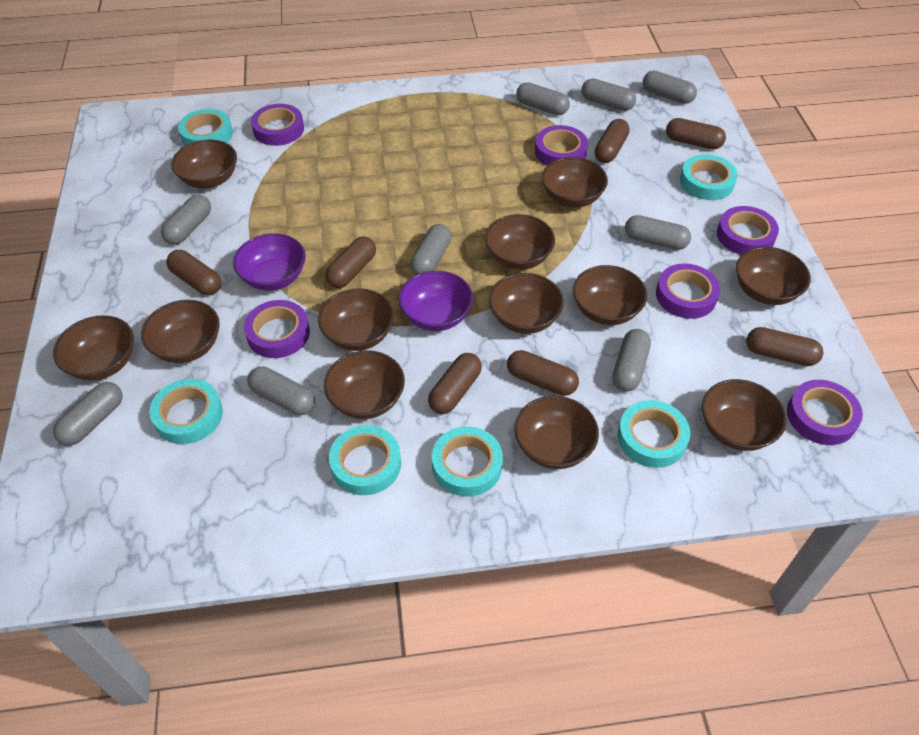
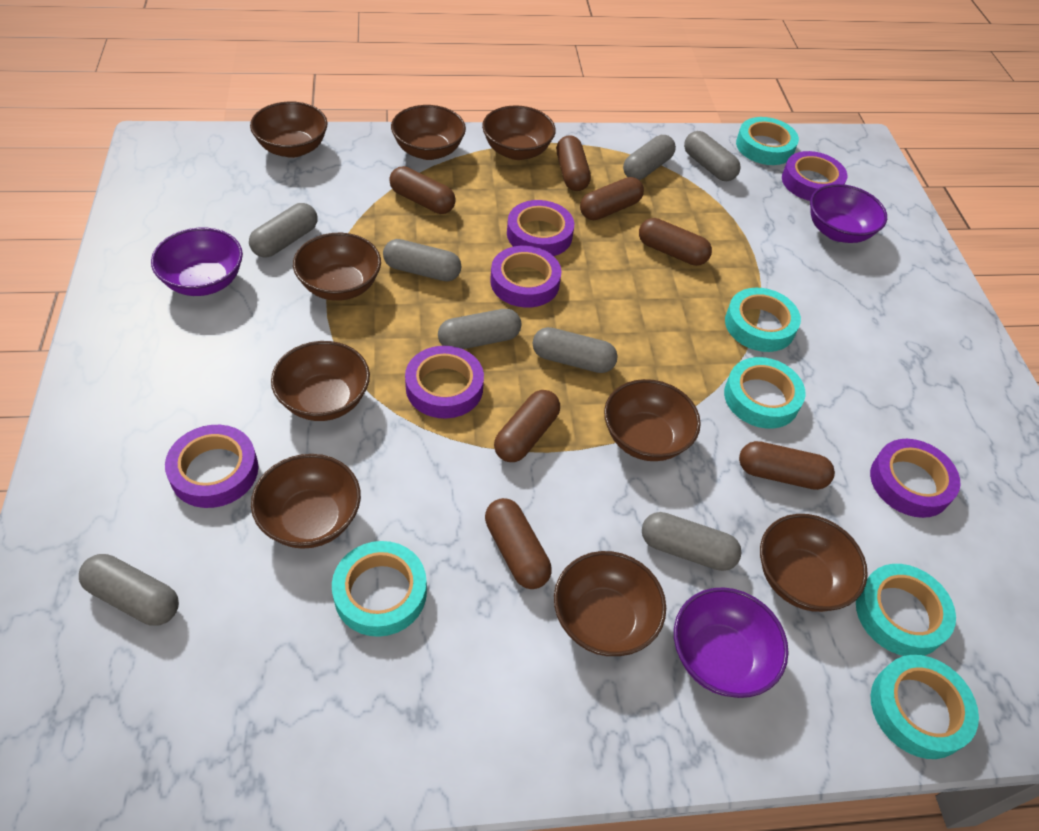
brown bowl: [53,315,134,381] [141,300,220,363] [171,140,237,188] [318,288,394,351] [324,350,405,419] [485,214,555,270] [489,273,564,334] [514,396,599,469] [542,157,608,207] [573,265,647,325] [702,379,787,451] [736,247,811,305] = 12 -> [250,101,328,158] [251,454,361,549] [271,341,370,421] [293,233,381,301] [391,105,466,160] [482,105,556,160] [554,551,666,656] [604,379,701,461] [760,514,868,612] = 9
grey capsule: [53,382,123,446] [161,195,211,245] [247,367,315,415] [410,224,452,275] [516,82,570,115] [581,79,636,111] [612,329,651,392] [625,215,691,250] [643,71,697,104] = 9 -> [79,554,179,626] [249,203,317,258] [383,239,461,281] [438,309,521,349] [533,327,618,373] [623,135,676,180] [642,512,742,571] [684,131,740,181] = 8
purple bowl: [233,233,306,291] [399,271,473,331] = 2 -> [151,228,243,296] [674,587,789,698] [810,184,887,243] = 3

